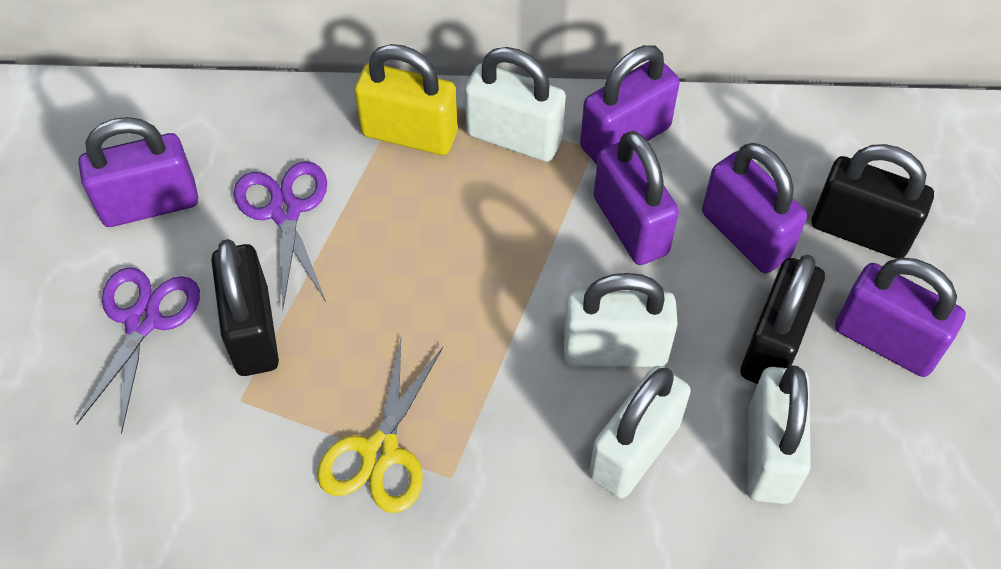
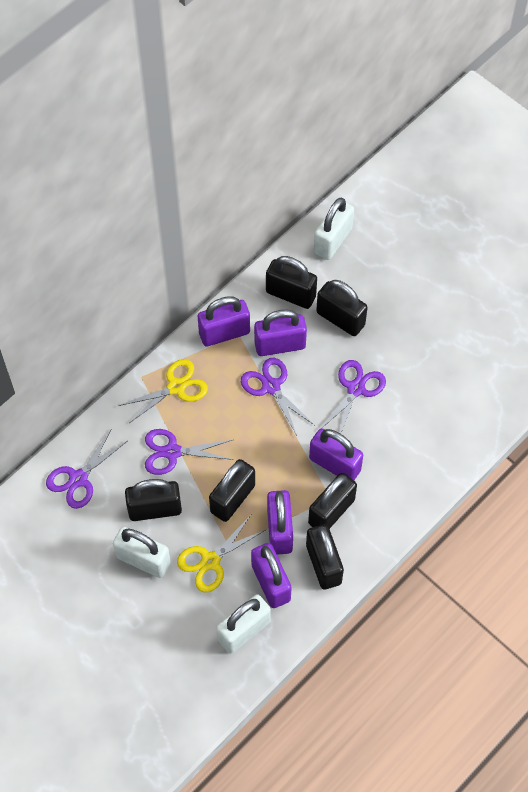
black padlock: [211,239,279,376] [740,254,825,384] [811,144,934,259] = 3 -> [125,479,182,521] [209,459,255,522] [266,256,317,309] [306,524,344,590] [308,473,357,529] [316,280,368,336] = 6
purple scissors: [77,267,200,434] [234,161,327,310] = 2 -> [46,428,127,509] [145,429,234,475] [241,358,314,436] [320,360,386,434] = 4
white padlock: [465,47,566,162] [563,273,678,367] [589,366,691,498] [747,365,811,504] = 4 -> [113,527,171,578] [217,594,271,653] [314,198,354,260] = 3
yellow padlock: [354,44,458,155] = 1 -> none = 0
yellow scissors: [317,338,443,513] = 1 -> [118,359,208,423] [177,515,265,592] = 2

